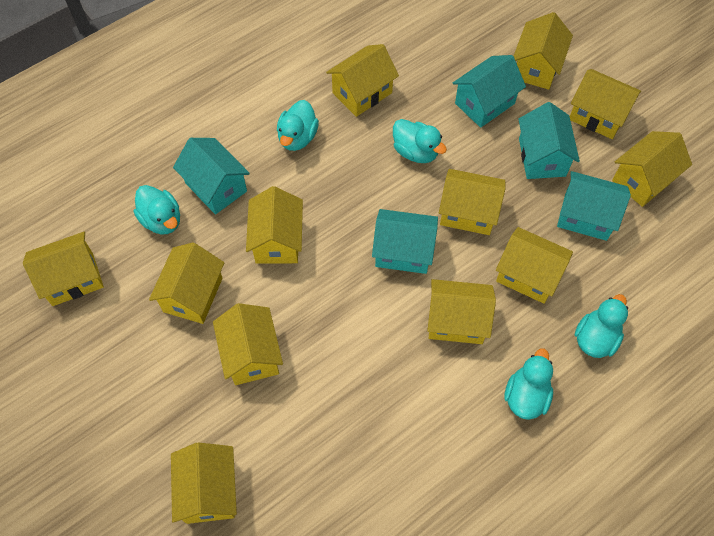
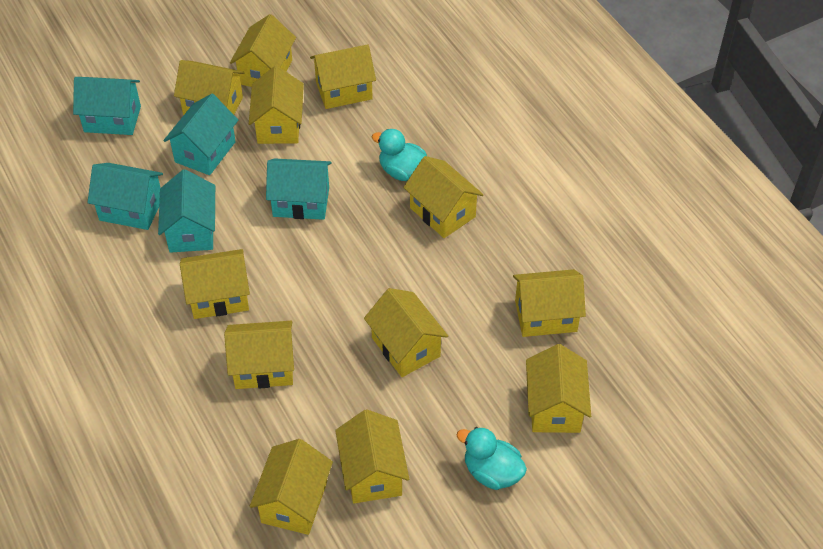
turquoise duck: [134,185,180,235] [277,100,319,151] [393,119,447,163] [504,348,553,420] [575,294,628,358] = 5 -> [372,129,427,181] [456,427,527,490] = 2

